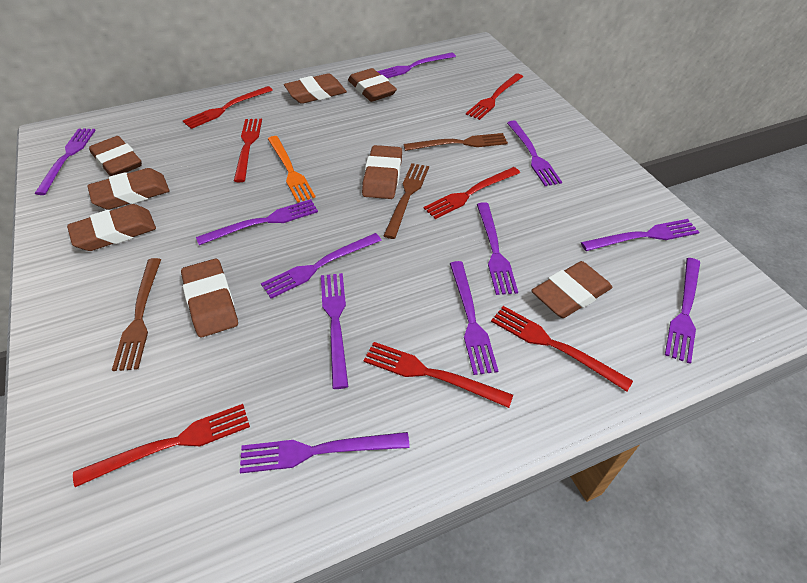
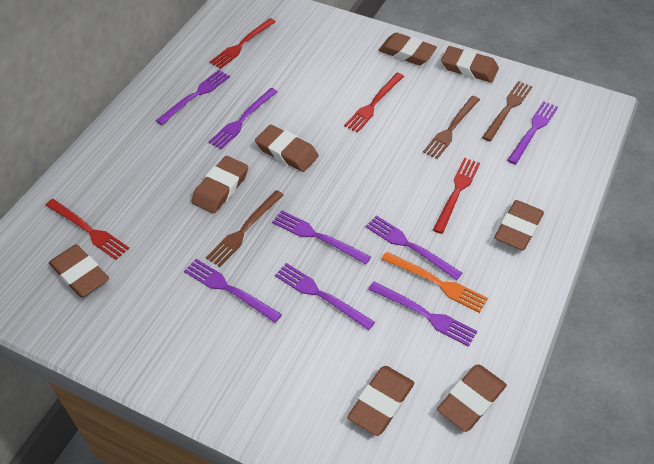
purple fork: [34,128,96,195] [196,199,318,245] [240,432,410,474] [261,233,382,299] [321,273,348,389] [377,52,456,78] [450,261,498,375] [477,202,518,295] [507,120,562,186] [581,219,699,251] [665,258,700,364] = 11 -> [156,70,230,125] [184,259,282,323] [209,88,278,149] [272,210,371,264] [275,263,375,331] [365,215,462,280] [368,281,477,347] [507,101,558,165] = 8
red fork: [73,404,250,487] [183,86,273,129] [234,119,262,182] [363,342,513,408] [423,167,520,219] [466,73,523,120] [491,306,633,392] = 7 -> [45,199,129,260] [209,18,276,69] [344,73,404,133] [433,158,480,234] = 4

